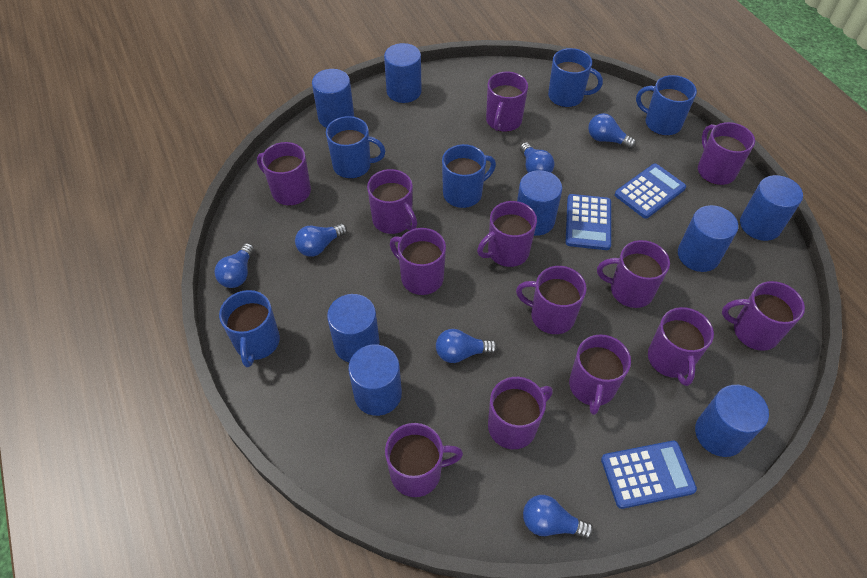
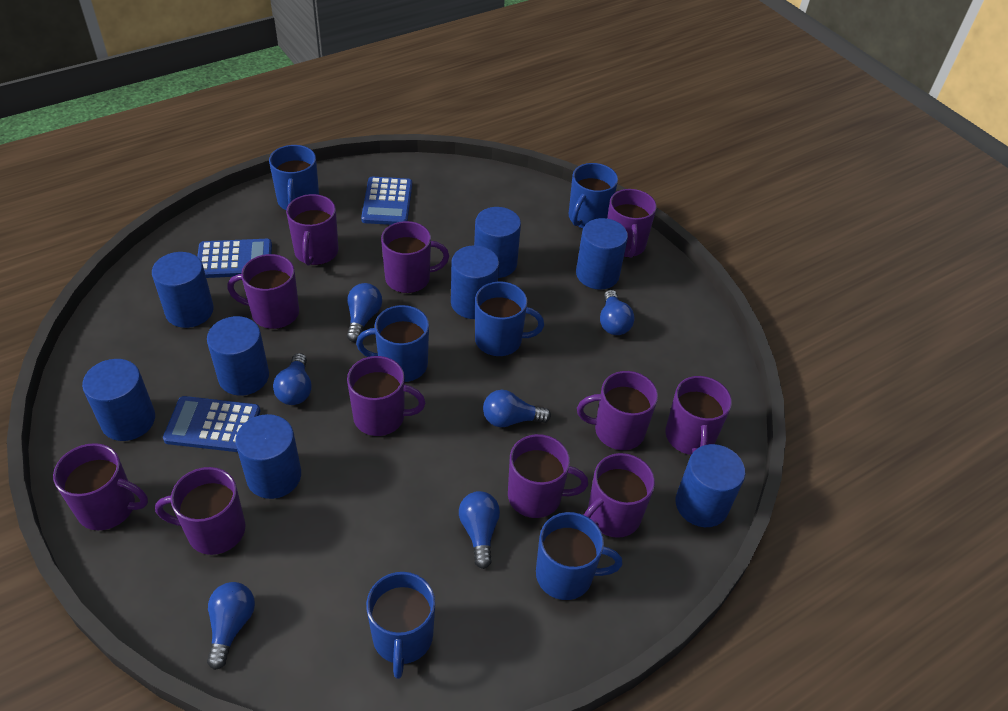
blue mug: [219,290,280,367] [326,116,386,178] [442,144,496,208] [548,48,603,107] [636,75,697,136] = 5 -> [269,145,319,210] [356,305,429,382] [366,572,435,679] [475,281,544,356] [536,512,622,600] [569,163,618,229] = 6
purple mug: [257,142,311,206] [367,169,417,234] [385,423,463,497] [390,228,446,295] [477,201,537,267] [486,72,528,132] [488,377,553,449] [516,266,587,334] [569,334,631,415] [597,240,670,308] [648,307,714,386] [698,122,755,185] [722,281,805,351] = 13 -> [53,443,148,530] [155,467,245,555] [227,254,299,329] [286,194,339,265] [347,356,426,436] [381,221,449,293] [508,434,588,518] [577,371,658,450] [584,453,655,538] [607,189,657,258] [665,376,732,455] = 11

